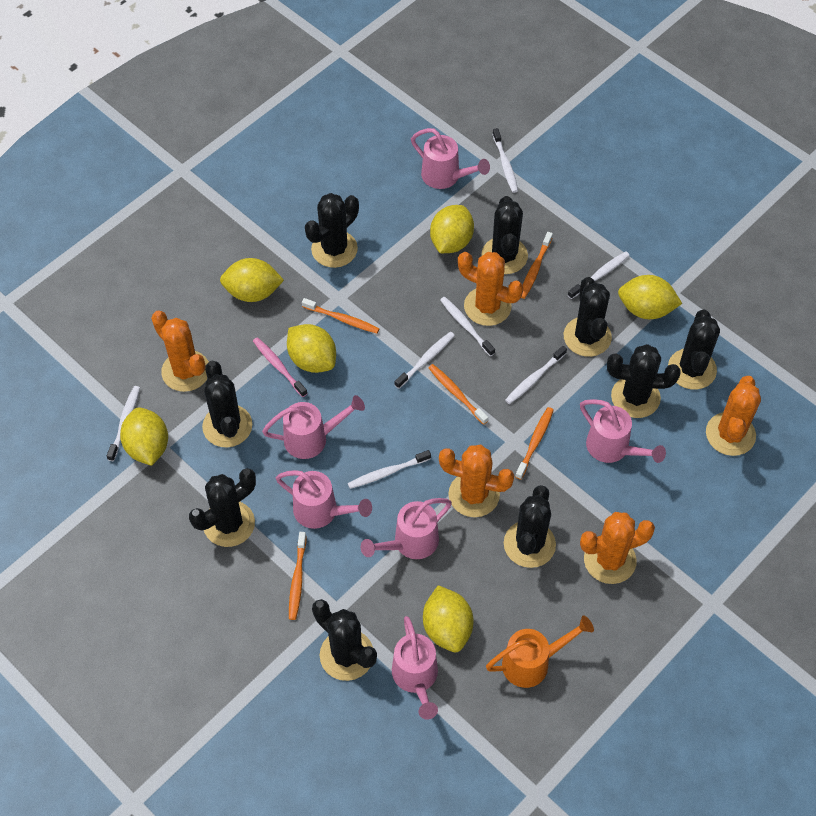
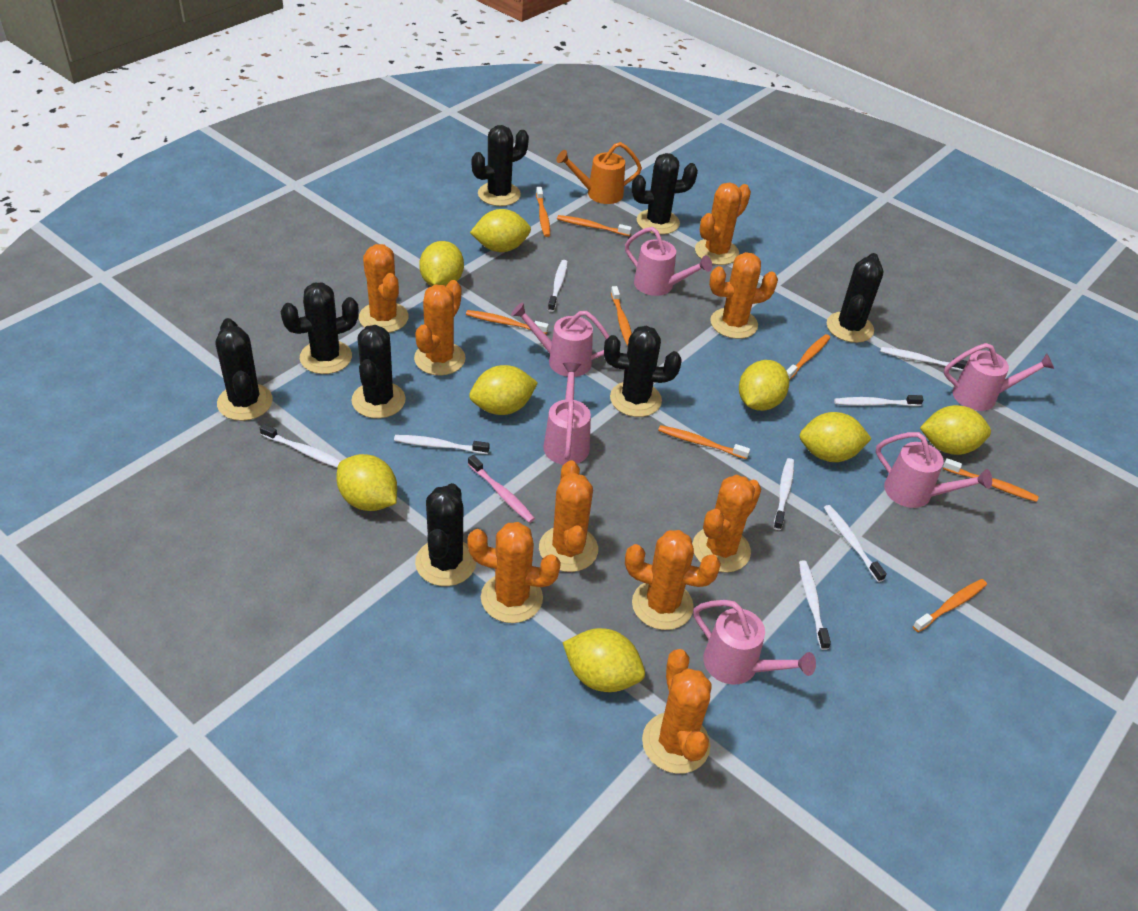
black cactus: [189,468,256,547] [202,361,252,447] [305,193,359,268] [312,599,377,681] [481,196,528,274] [504,485,556,568] [564,277,612,357] [607,344,681,418] [668,309,720,390] = 9 -> [216,318,273,421] [280,283,359,374] [352,325,406,418] [415,483,476,586] [472,125,529,206] [604,326,682,417] [632,153,698,235] [827,253,883,343] = 8
orange cactus: [151,311,209,392] [439,445,514,517] [458,252,523,326] [580,512,655,584] [706,376,761,456] = 5 -> [359,244,409,333] [414,280,466,376] [467,522,561,623] [539,461,598,572] [625,530,721,630] [642,649,712,774] [692,475,761,573] [695,182,751,265] [709,252,778,339] = 9
orange toothbrush: [289,532,307,620] [302,298,380,333] [428,364,488,425] [515,407,553,480] [521,232,553,299] = 5 -> [466,310,549,334] [536,187,550,237] [557,215,632,236] [611,286,632,346] [658,425,750,459] [786,334,830,380] [913,579,987,632] [943,458,1039,502] = 8
white toothbrush: [107,386,140,461] [348,450,431,489] [395,332,455,389] [440,297,495,356] [492,128,518,193] [505,346,567,404] [568,251,630,299] = 7 -> [260,424,341,467] [394,435,489,454] [548,260,568,312] [773,458,794,530] [799,560,831,650] [824,505,887,582] [834,395,924,406] [880,347,968,371] = 8
yellow lemon: [120,407,168,466] [220,258,284,302] [287,324,336,373] [423,585,474,652] [430,205,474,253] [618,275,682,319] = 6 -> [336,454,397,511] [419,241,464,286] [469,365,538,415] [470,209,531,252] [562,628,645,692] [739,360,789,411] [800,412,872,462] [920,405,991,455] = 8

